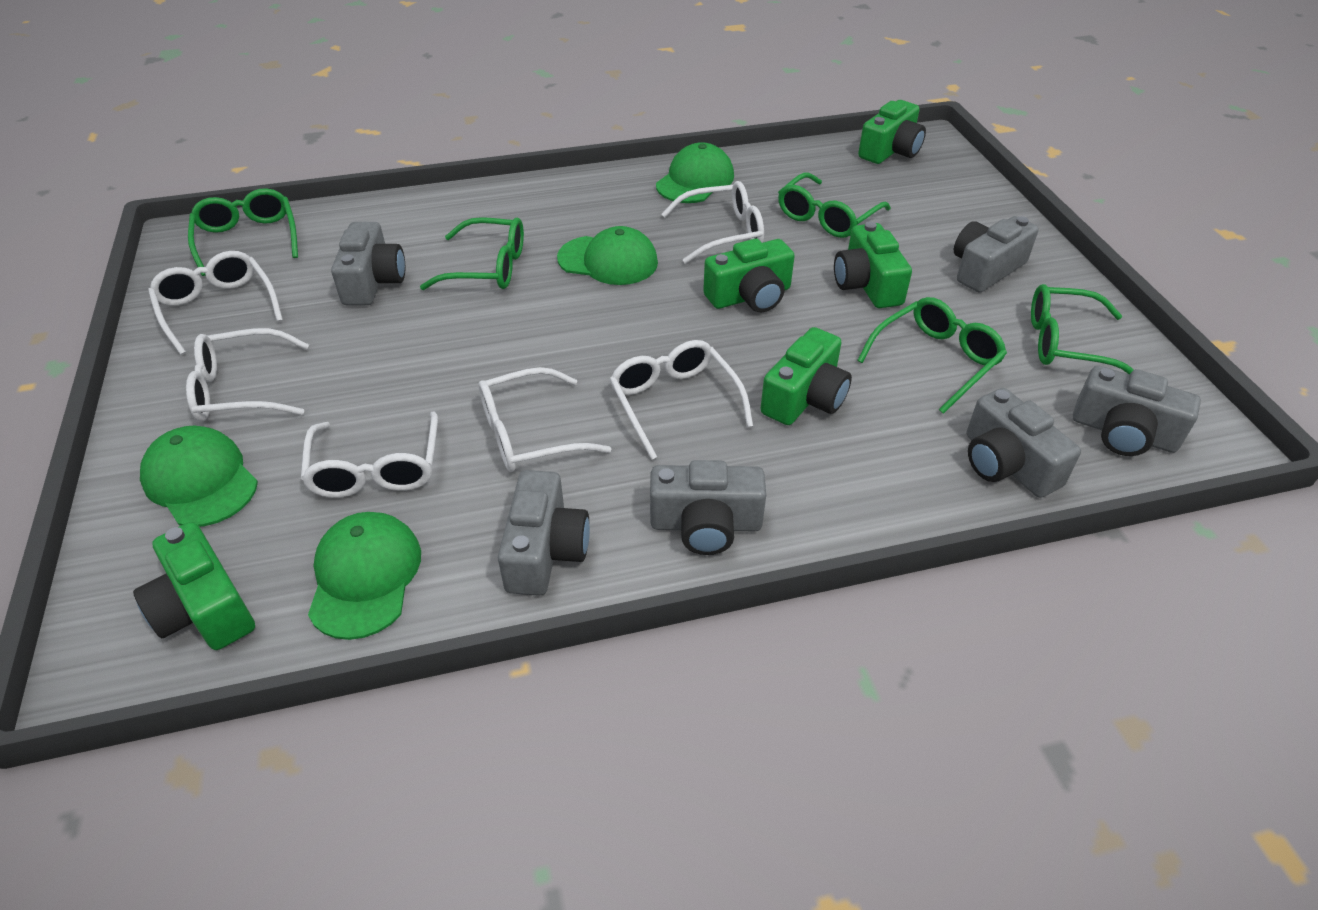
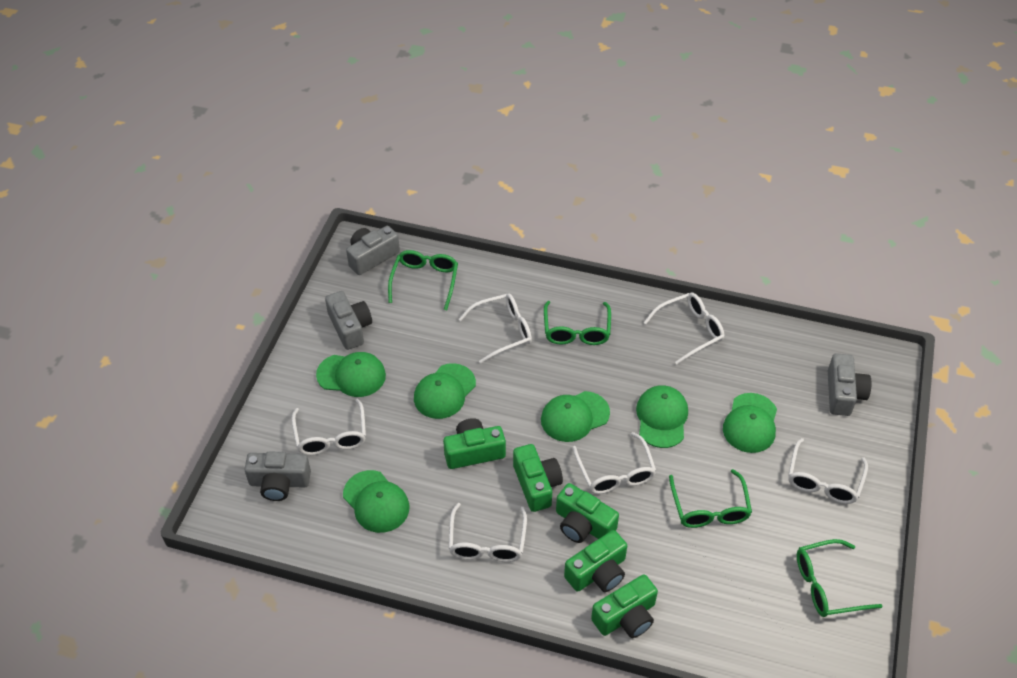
green cap: [140,426,258,527] [308,512,421,640] [557,226,658,285] [656,142,734,203] = 4 -> [316,352,386,397] [343,470,409,533] [414,363,476,419] [541,391,610,442] [636,385,688,448] [723,393,777,453] = 6
green glasses: [188,188,298,276] [420,217,524,290] [778,173,891,238] [857,297,1007,414] [1031,284,1134,374] = 5 -> [388,250,458,310] [544,301,611,345] [669,469,752,528] [797,539,882,617] = 4
grey camera: [331,222,405,305] [498,470,590,596] [650,460,766,555] [954,216,1039,293] [967,388,1081,498] [1073,365,1201,456] = 6 -> [244,452,311,501] [325,291,372,350] [346,226,400,275] [828,353,871,416] = 4

